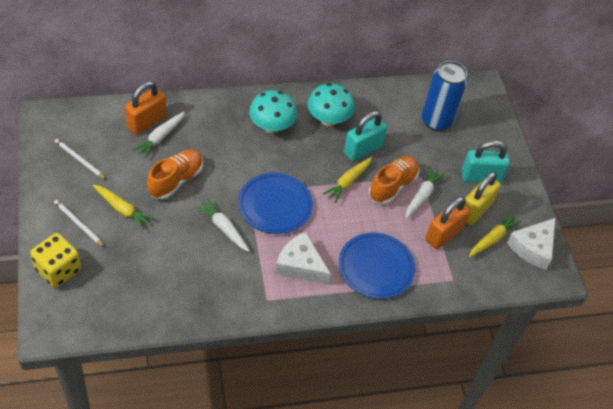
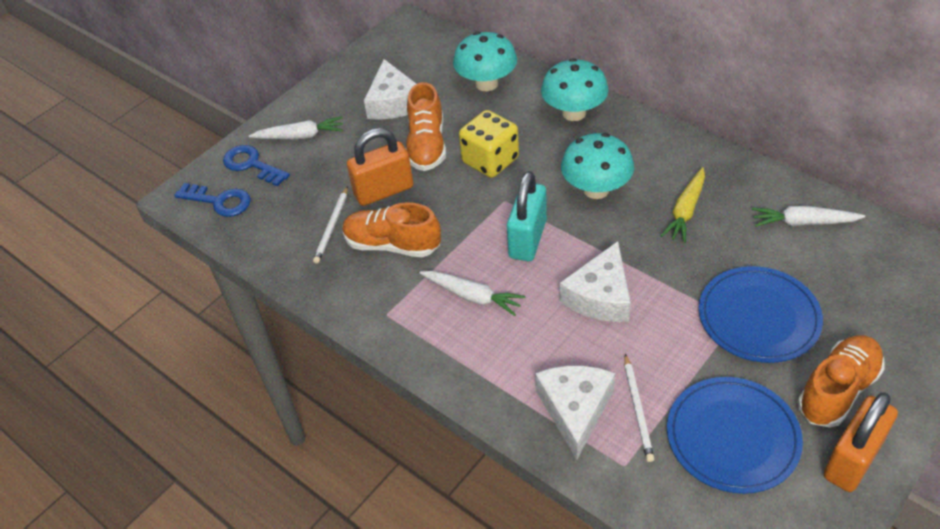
blue can: [422,61,468,131] = 1 -> none = 0
blue key: none = 0 -> [174,183,251,217] [223,145,290,186] = 2
orange shoe: [147,149,203,199] [369,156,420,204] = 2 -> [342,202,441,257] [406,82,446,171] [797,335,885,428] = 3
turquoise mushroom: [249,90,297,134] [307,83,355,126] = 2 -> [453,32,517,91] [541,58,608,121] [561,133,634,199] = 3
turquoise padlock: [344,111,387,161] [462,140,510,183] = 2 -> [507,171,547,261] = 1
white cheese: [275,232,331,284] [507,218,556,270] = 2 -> [364,59,416,120] [535,366,615,460] [559,241,631,322] = 3
yellow carrot: [93,185,155,230] [323,157,372,203] [469,212,521,257] = 3 -> [661,167,705,243] = 1
yellow padlock: [465,172,501,225] = 1 -> none = 0

